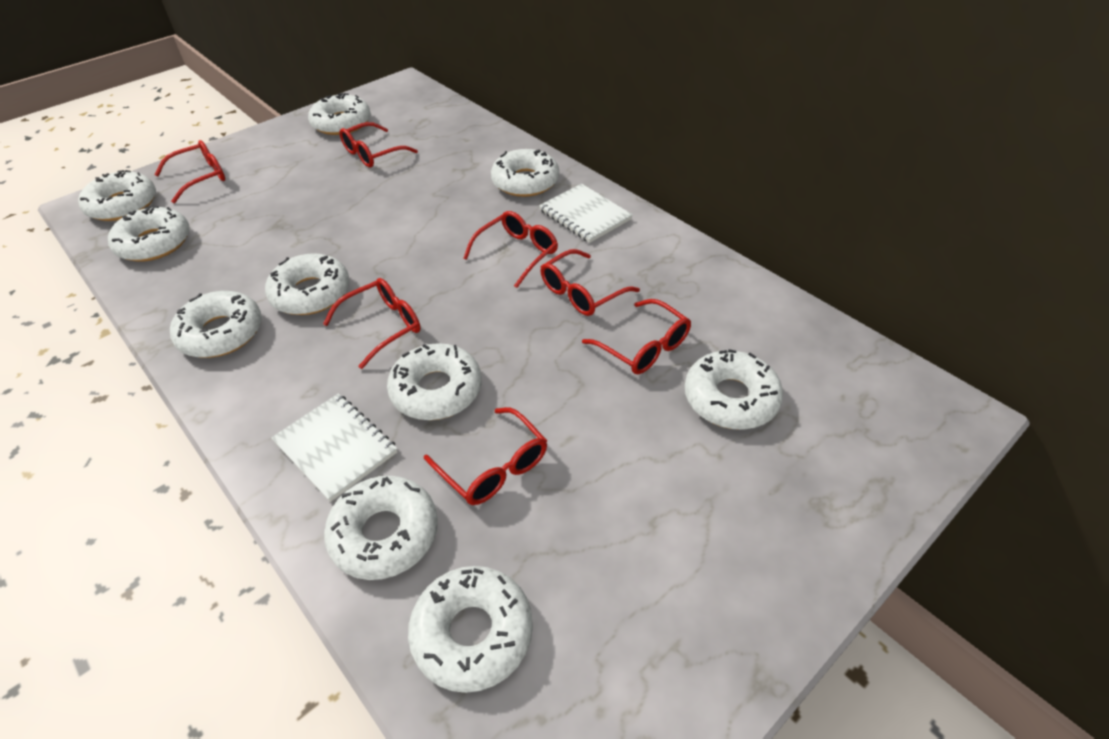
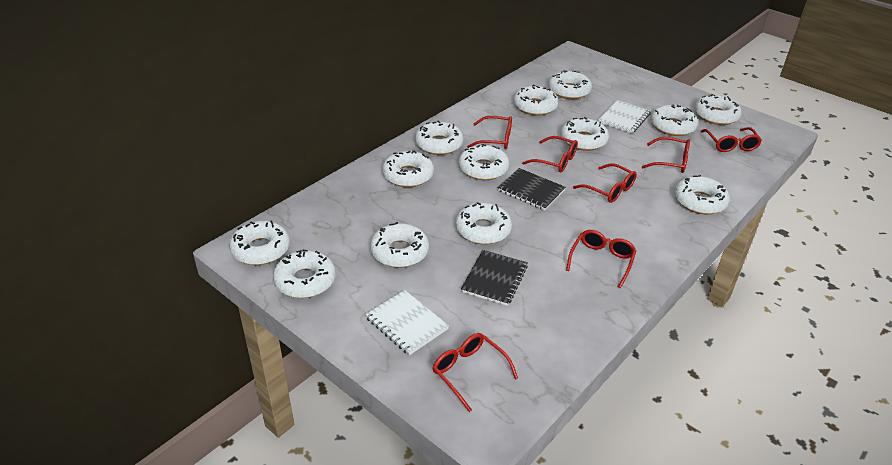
black notebook: none = 0 -> [461,250,528,306] [498,168,566,210] = 2
white donut: [78,170,156,221] [108,206,190,262] [170,291,262,358] [265,253,350,315] [308,93,371,135] [324,476,438,580] [387,343,482,420] [408,566,533,693] [491,149,559,197] [685,349,783,430] = 10 -> [229,220,290,265] [273,250,336,298] [370,222,429,268] [382,150,434,187] [415,121,464,155] [455,202,512,245] [458,144,509,180] [513,85,558,115] [548,70,592,99] [561,117,609,151] [650,104,698,136] [674,175,730,215] [694,94,742,125] = 13

